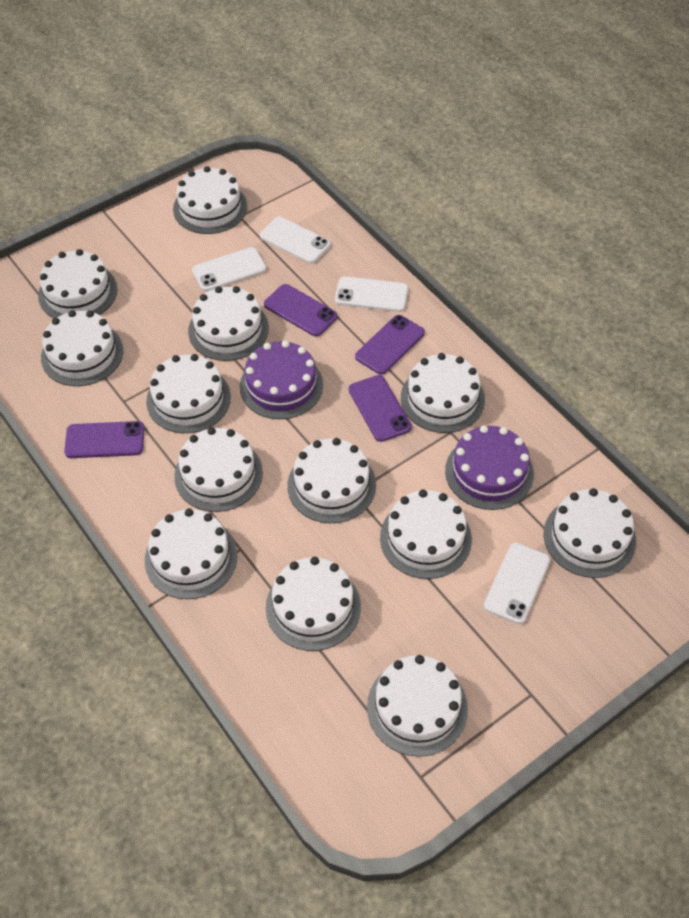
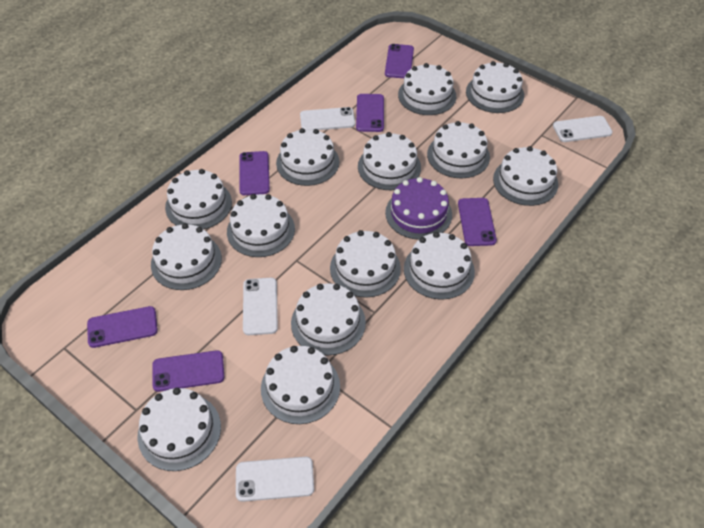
purple cake: [240,340,323,419] [445,425,534,510] = 2 -> [385,177,452,240] = 1
purple phone: [64,421,145,458] [264,284,338,337] [349,375,412,442] [355,315,425,375] = 4 -> [87,306,158,348] [152,350,224,392] [239,151,270,195] [356,94,384,132] [385,44,414,78] [458,198,497,246] = 6
white cake: [38,249,117,318] [41,310,123,386] [145,509,237,599] [146,354,231,433] [173,166,247,234] [174,427,263,512] [188,286,269,361] [266,557,361,651] [287,438,376,523] [367,655,468,757] [380,490,472,579] [401,353,485,433] [544,488,636,578] = 13 -> [138,388,221,471] [151,223,222,290] [165,169,232,229] [227,194,295,257] [261,346,340,424] [276,128,339,186] [291,283,366,356] [330,230,401,298] [358,132,421,190] [398,63,456,115] [404,232,475,299] [427,121,490,178] [466,61,524,113] [493,146,558,206] = 14

